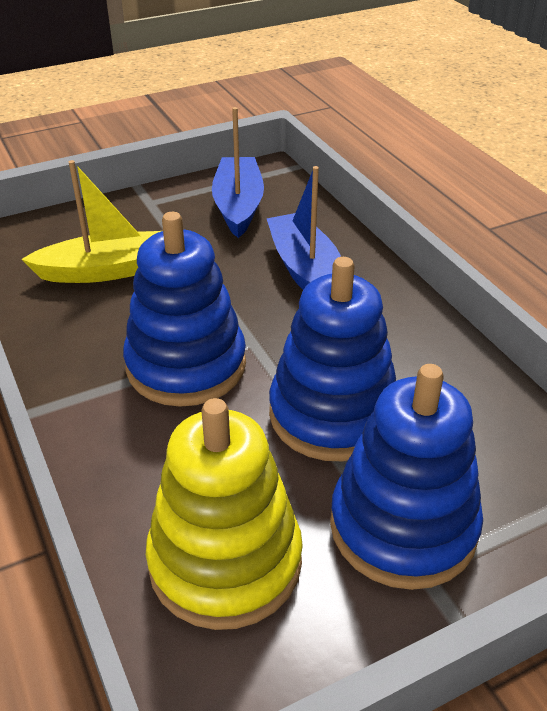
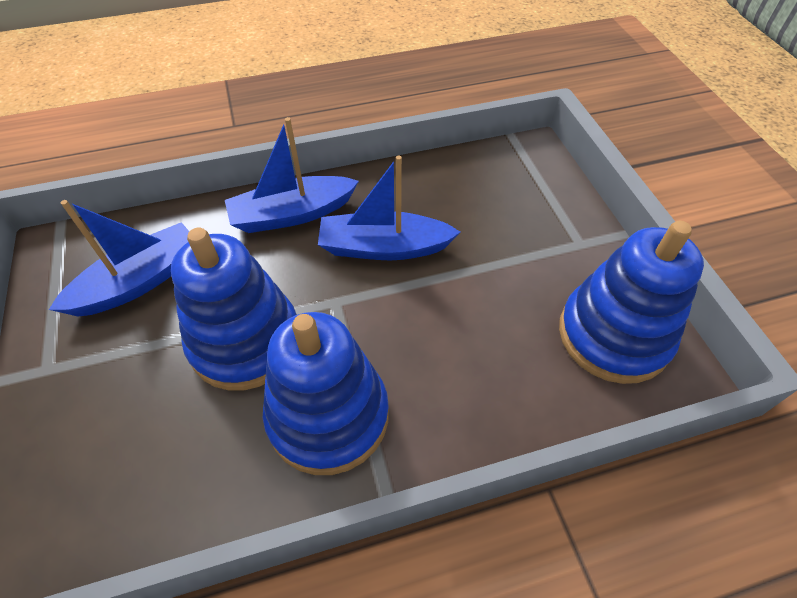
blue boat: [212,107,264,238] [266,166,341,290] = 2 -> [49,200,189,316] [225,117,359,233] [318,155,460,260] = 3
yellow boat: [21,160,161,283] = 1 -> none = 0
yellow stacking toy: [146,398,303,630] = 1 -> none = 0

